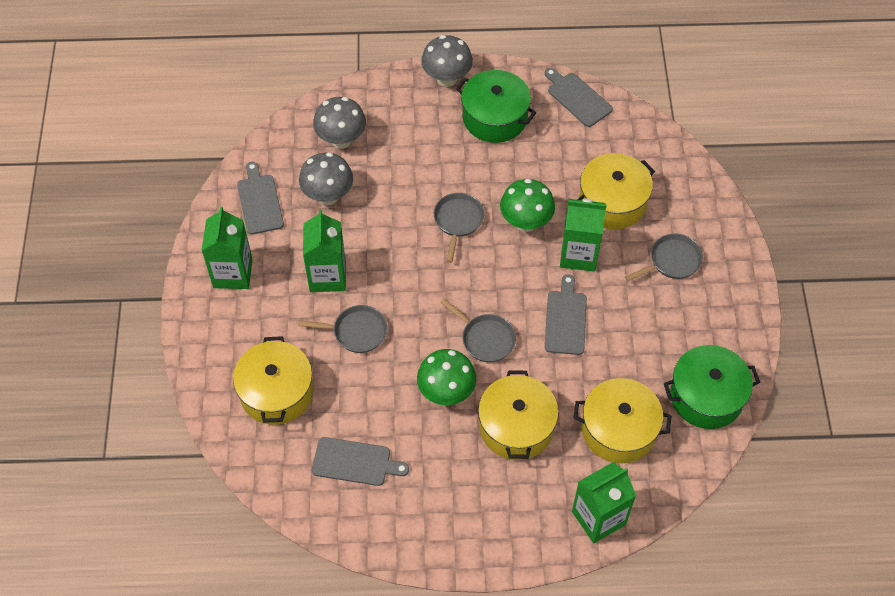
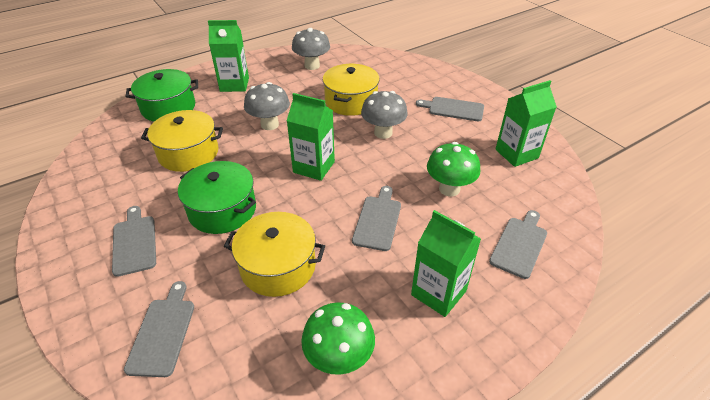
grey cutting board: [237,162,284,235] [312,437,409,486] [545,68,613,127] [545,274,587,355] = 4 -> [112,206,156,277] [124,281,194,377] [352,186,401,251] [416,97,484,121] [489,210,547,279] = 5
grey pan: [298,305,387,353] [434,193,484,263] [440,298,516,362] [625,234,703,281] = 4 -> none = 0
yellow pot: [233,336,313,425] [478,370,559,460] [574,378,672,463] [577,153,655,229] = 4 -> [141,110,223,172] [224,212,325,297] [323,64,380,116] = 3

